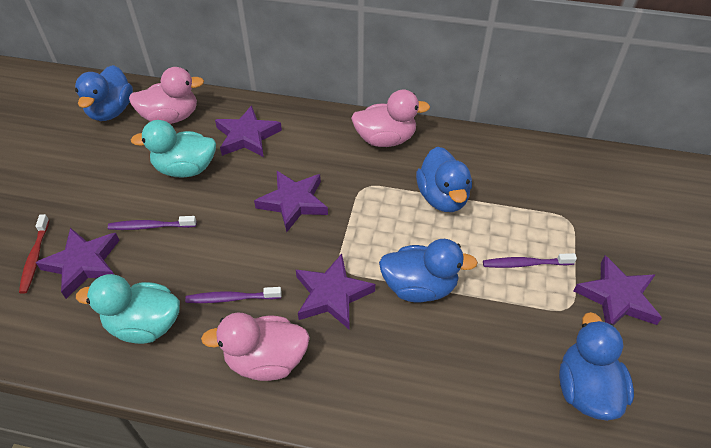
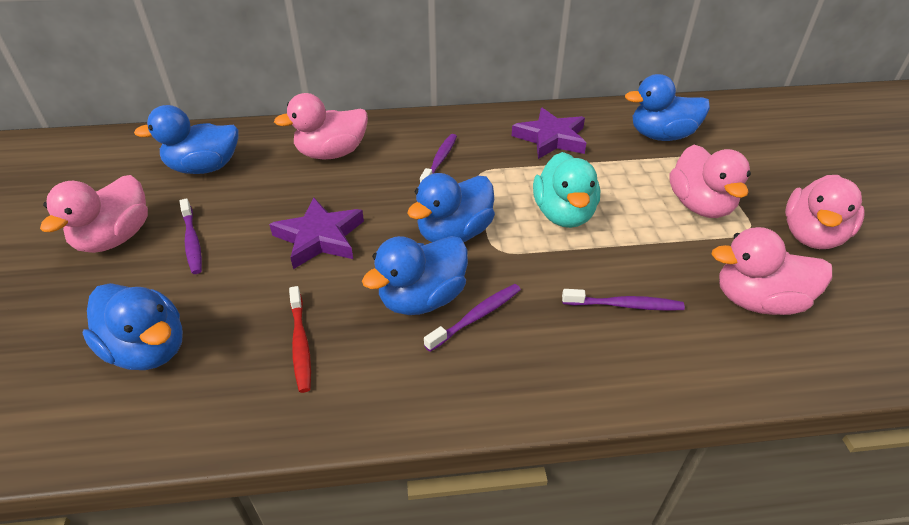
blue duck: [75,65,133,121] [379,239,478,302] [416,147,472,212] [559,312,634,421] = 4 -> [82,283,183,370] [134,105,239,174] [362,236,468,315] [407,173,495,242] [625,74,710,141] = 5
pink duck: [129,67,204,124] [201,312,310,381] [351,89,430,147] = 3 -> [40,175,148,253] [274,93,368,159] [669,145,751,218] [712,227,832,315] [785,175,864,249] = 5
purple star: [36,228,120,299] [215,105,282,157] [254,171,328,232] [296,254,375,330] [574,256,662,325] = 5 -> [269,198,364,269] [512,107,586,159] = 2
purple toothbrush: [108,216,196,230] [185,287,282,303] [483,253,577,268] = 3 -> [180,198,202,274] [420,134,457,183] [424,284,521,352] [562,289,685,311] = 4
turquoise duck: [76,274,180,344] [131,120,216,178] = 2 -> [533,152,600,228] = 1

